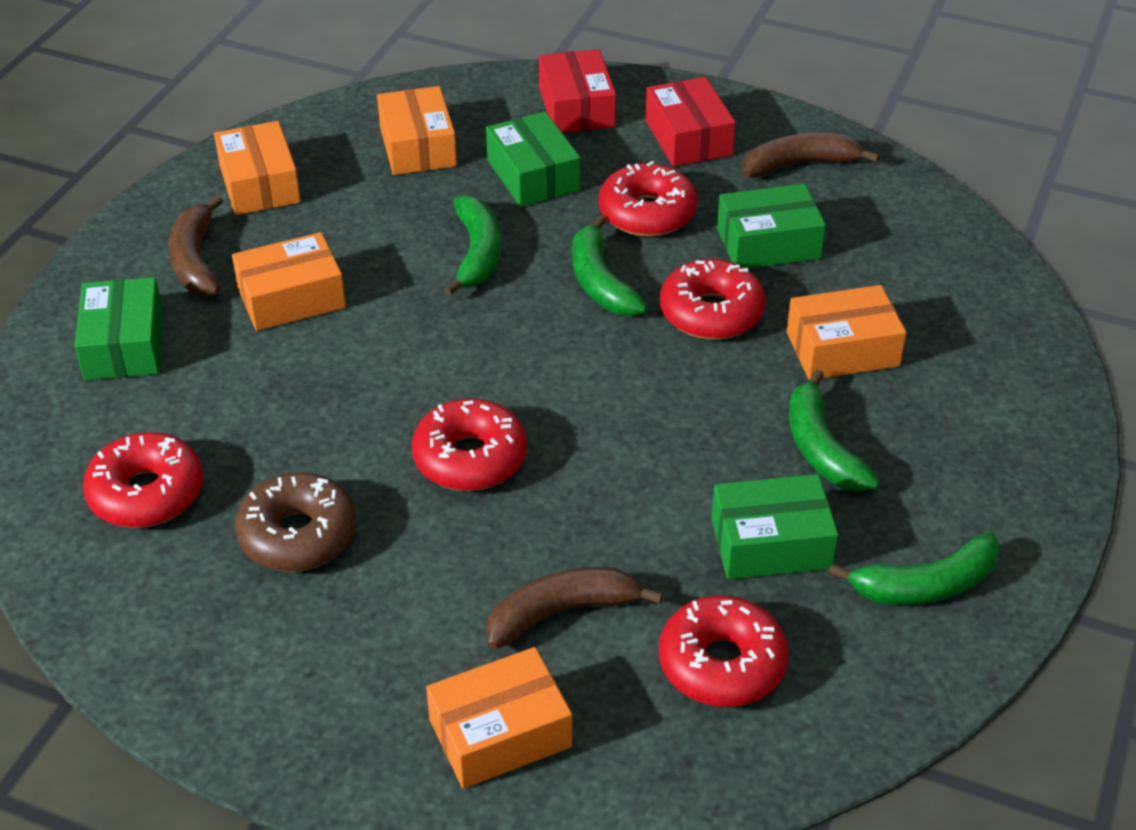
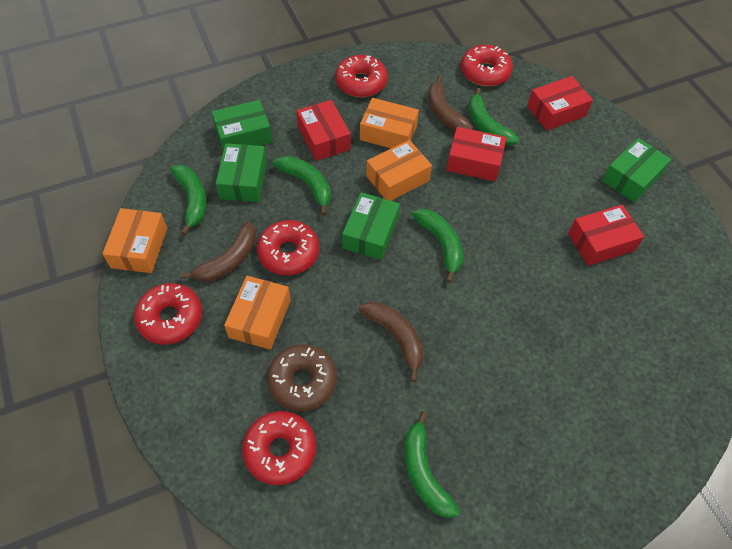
green banana: [444,195,501,296] [572,215,647,316] [789,370,879,492] [828,532,1000,605] = 4 -> [170,164,207,235] [273,156,331,216] [404,411,460,518] [412,208,463,283] [468,88,519,146] = 5
orange box: [214,121,301,215] [232,232,346,331] [377,86,457,175] [426,647,572,788] [787,285,906,380] = 5 -> [102,208,167,273] [224,276,291,350] [360,98,419,148] [366,140,432,201] = 4
red box: [539,49,616,133] [645,77,736,167] = 2 -> [296,100,351,161] [446,127,506,181] [527,76,593,131] [568,205,644,266] = 4

